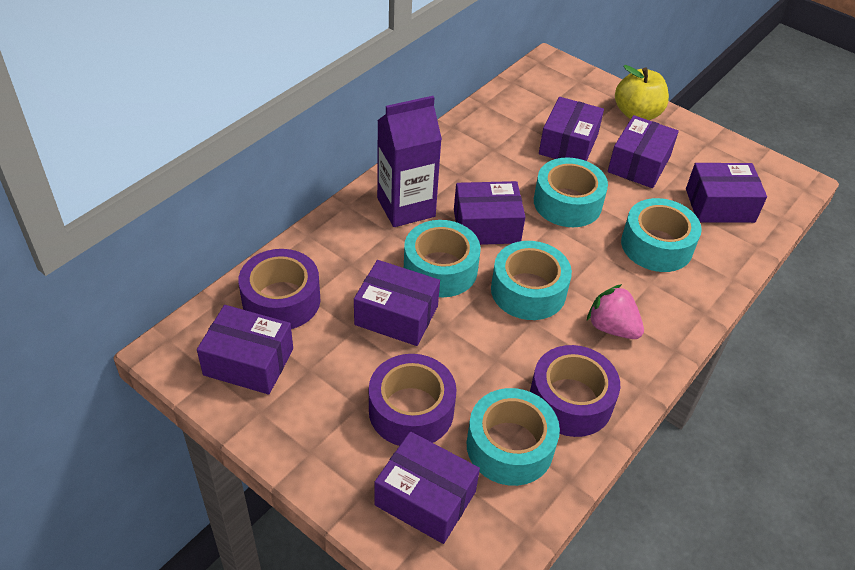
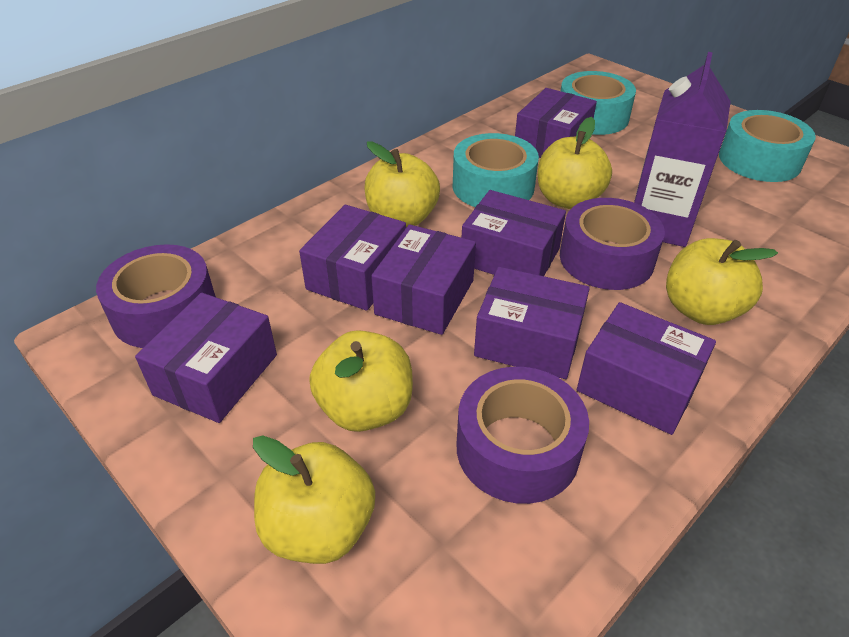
pink strawberry: [587,284,644,339] = 1 -> none = 0
turquoise tape: [404,220,480,297] [467,388,560,486] [491,241,572,320] [534,158,608,227] [621,198,702,272] = 5 -> [453,133,539,207] [561,71,636,135] [719,110,816,182] = 3
yellow apple: [615,65,669,120] = 1 -> [253,435,375,564] [309,330,413,432] [364,141,440,227] [538,117,612,209] [666,238,778,325] = 5

